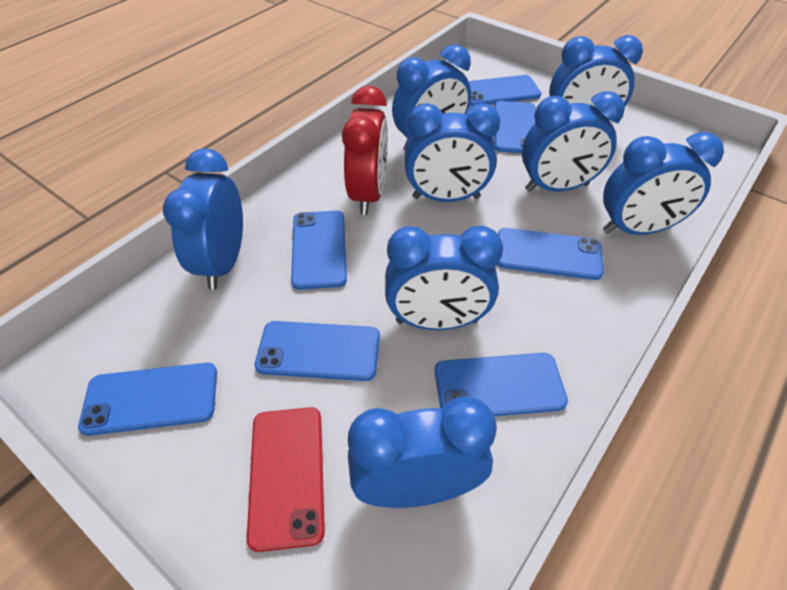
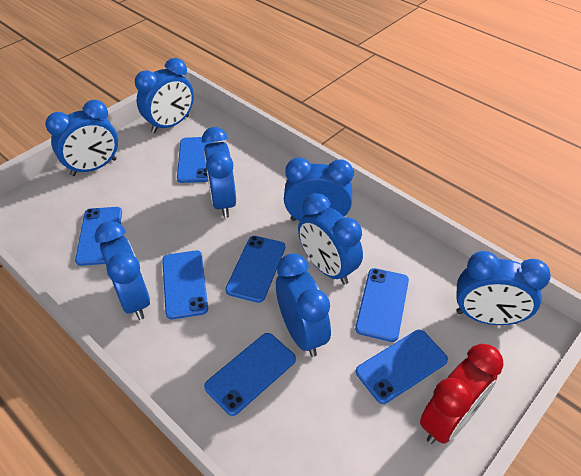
red phone: [247,407,325,552] = 1 -> none = 0

